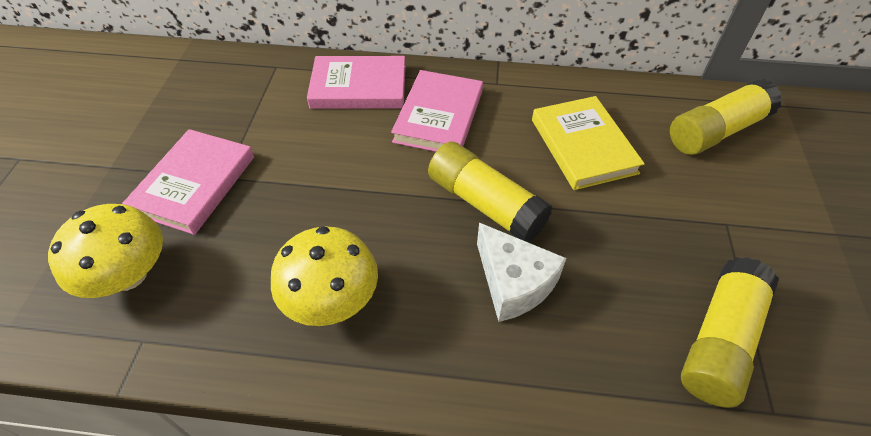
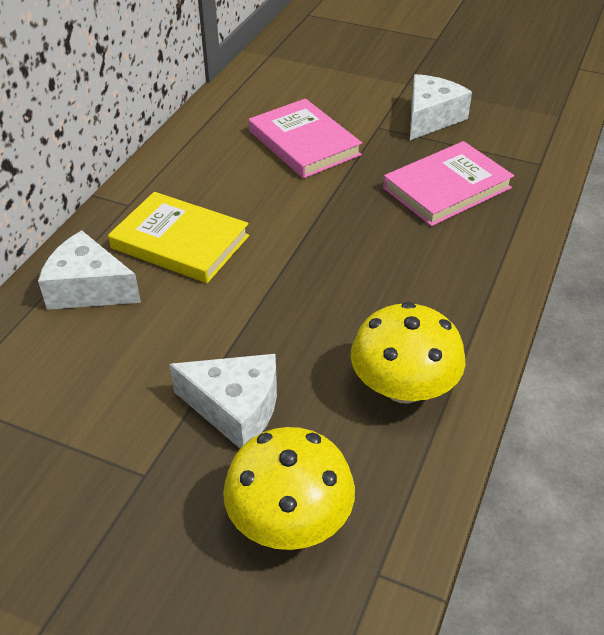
pink book: [122,129,254,235] [307,56,406,109] [391,70,483,152] = 3 -> [249,99,362,178] [383,141,514,226] = 2
white cheese: [477,222,567,322] = 1 -> [38,230,141,310] [169,354,277,448] [410,74,472,140] = 3
yellow glue stick: [428,141,552,243] [670,79,783,155] [681,257,779,408] = 3 -> none = 0

